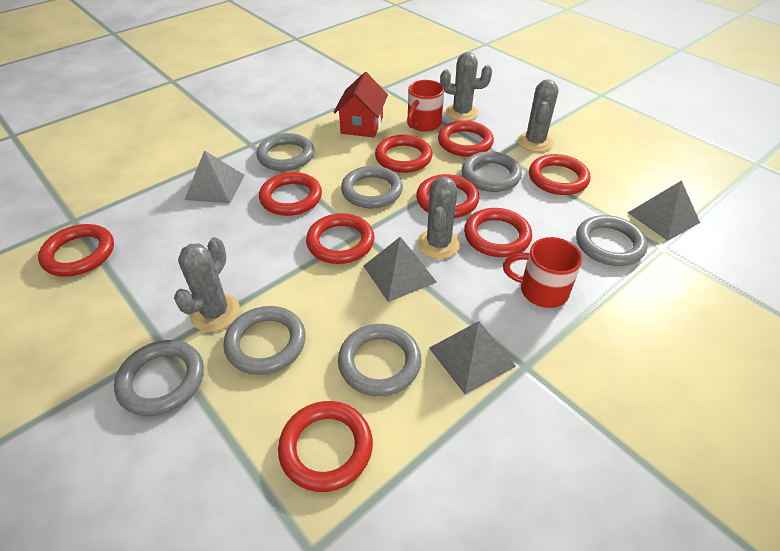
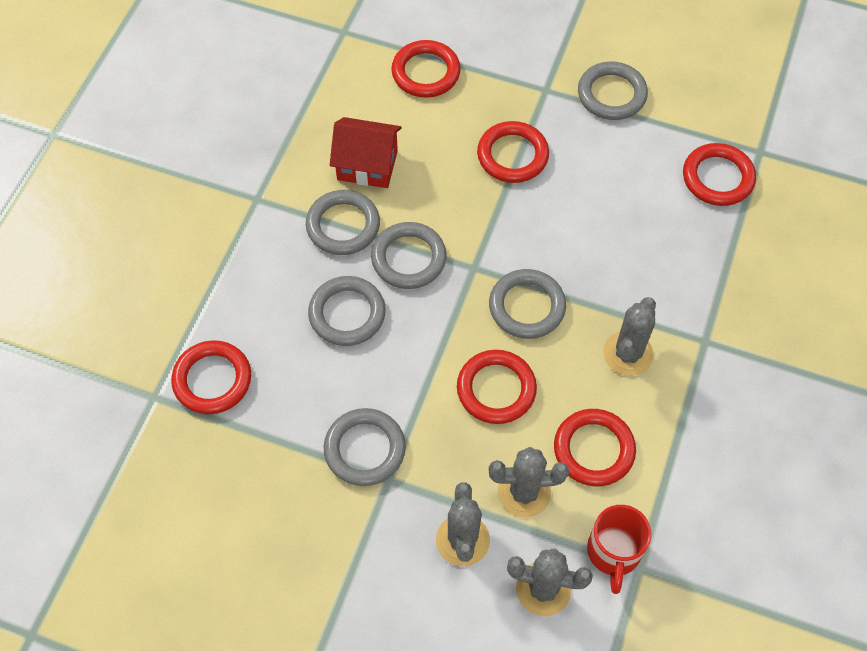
grey pyramid: [184,150,244,203] [364,237,437,302] [429,321,516,394] [628,180,700,241] = 4 -> none = 0
grey ring: [114,340,204,416] [223,306,306,375] [256,133,314,171] [338,324,421,396] [341,166,403,208] [462,151,522,192] [576,215,648,266] = 7 -> [306,190,380,255] [308,276,386,346] [324,408,406,486] [371,222,447,289] [489,269,566,339] [578,61,648,120] = 6
red mug: [407,80,444,132] [503,237,582,308] = 2 -> [587,505,652,594] = 1
red ring: [38,224,114,277] [259,172,322,216] [278,401,373,492] [306,213,374,264] [375,135,433,173] [416,174,479,218] [438,121,494,157] [464,208,532,257] [529,154,591,195] = 9 -> [171,340,251,414] [391,40,461,98] [457,350,537,424] [477,121,549,183] [554,409,636,486] [683,143,756,206] = 6

